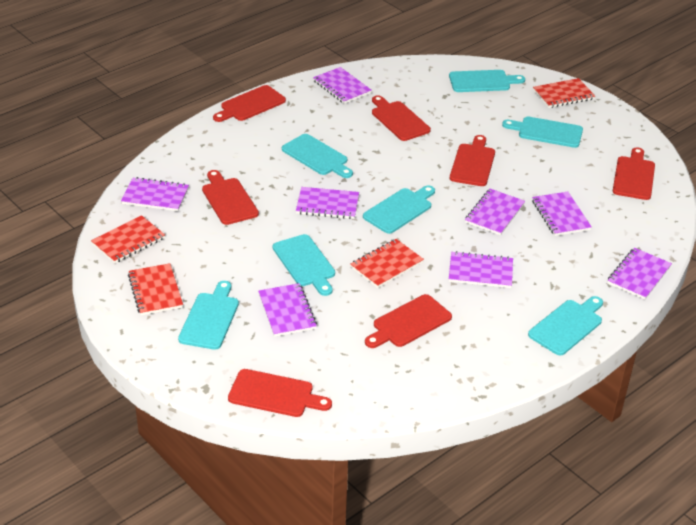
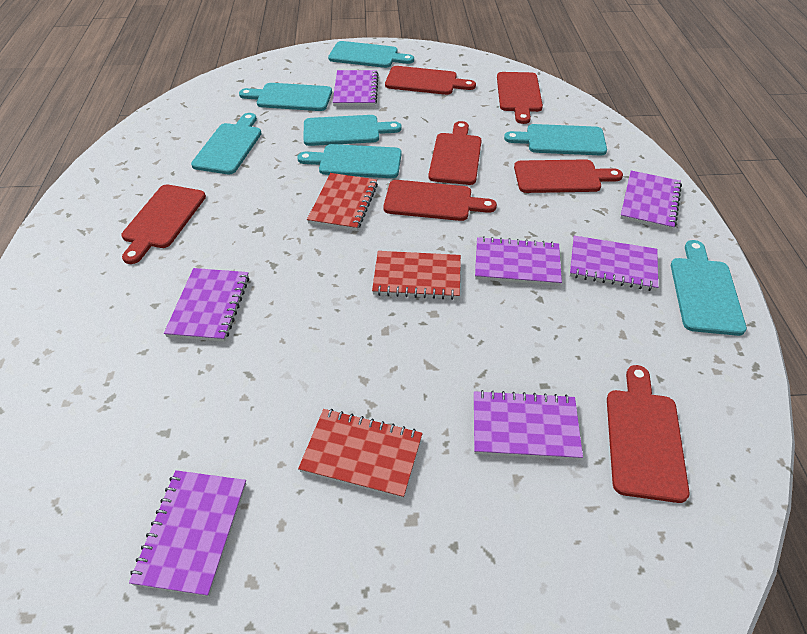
purple notebook: [121,177,189,211] [258,283,317,337] [296,187,359,219] [313,67,372,104] [449,251,513,288] [465,189,525,235] [532,192,592,236] [608,248,672,300] = 8 -> [129,470,246,597] [164,268,249,342] [333,70,379,106] [474,390,583,460] [475,236,562,286] [570,236,658,291] [620,170,682,230] = 7
red notebook: [91,215,165,263] [128,263,183,315] [350,239,424,288] [533,78,595,108] = 4 -> [298,409,423,499] [307,173,378,231] [372,251,461,300] = 3

